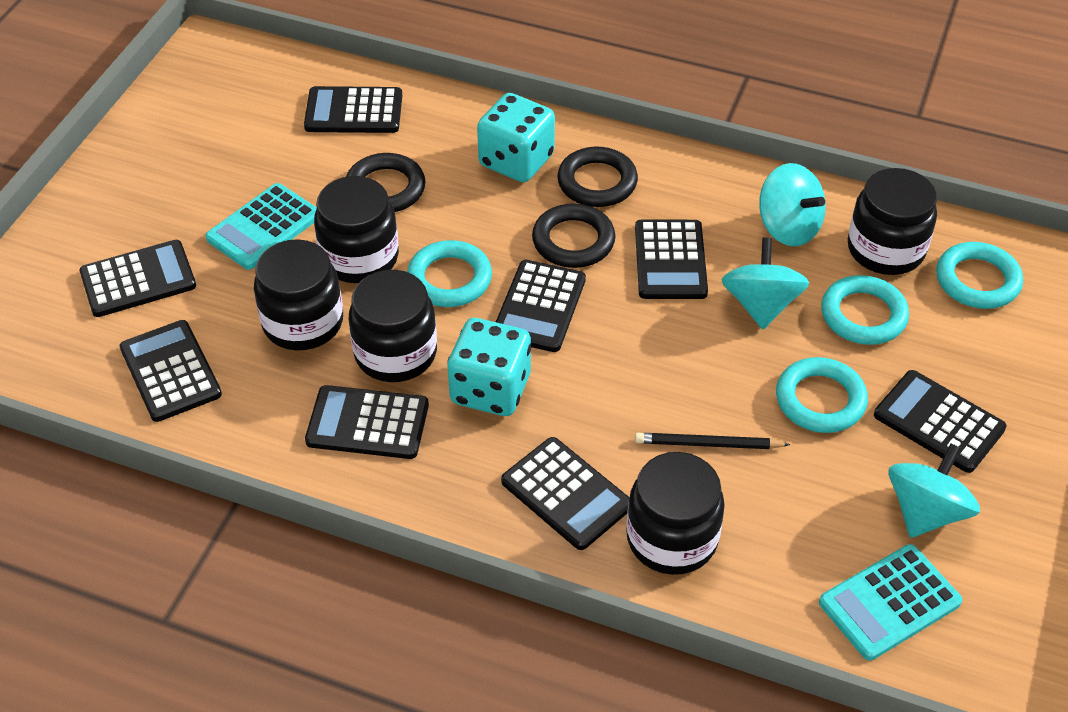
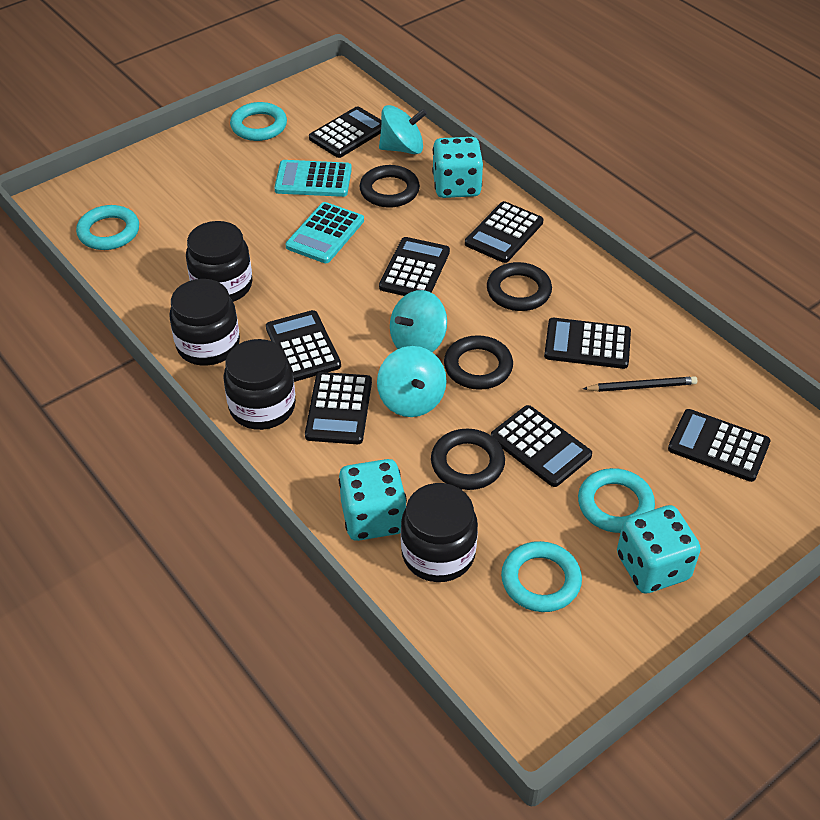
black jar: [254,239,343,350] [314,176,399,283] [349,270,437,382] [626,452,725,575] [848,168,937,275] = 5 -> [169,279,240,366] [186,221,253,302] [223,339,296,430] [401,483,478,582] = 4
black ring: [346,153,426,212] [532,203,615,268] [557,146,638,207] = 3 -> [360,165,420,208] [431,429,505,490] [444,335,513,390] [487,262,552,311] = 4
turquoise dice: [447,318,531,416] [477,93,555,182] = 2 -> [339,459,407,541] [432,137,483,198] [617,505,701,594] = 3

